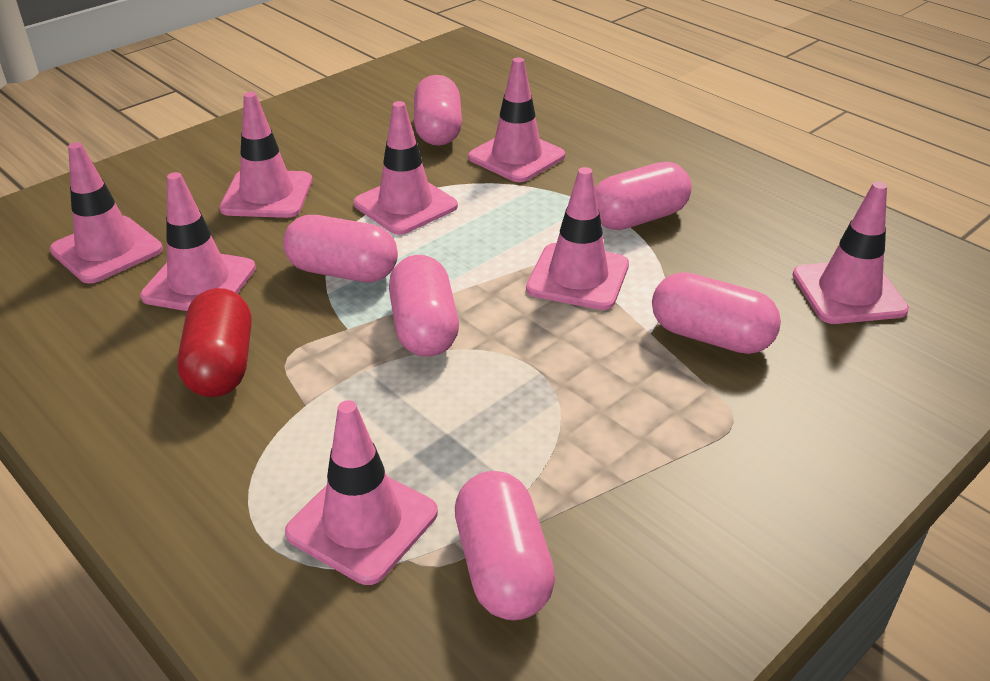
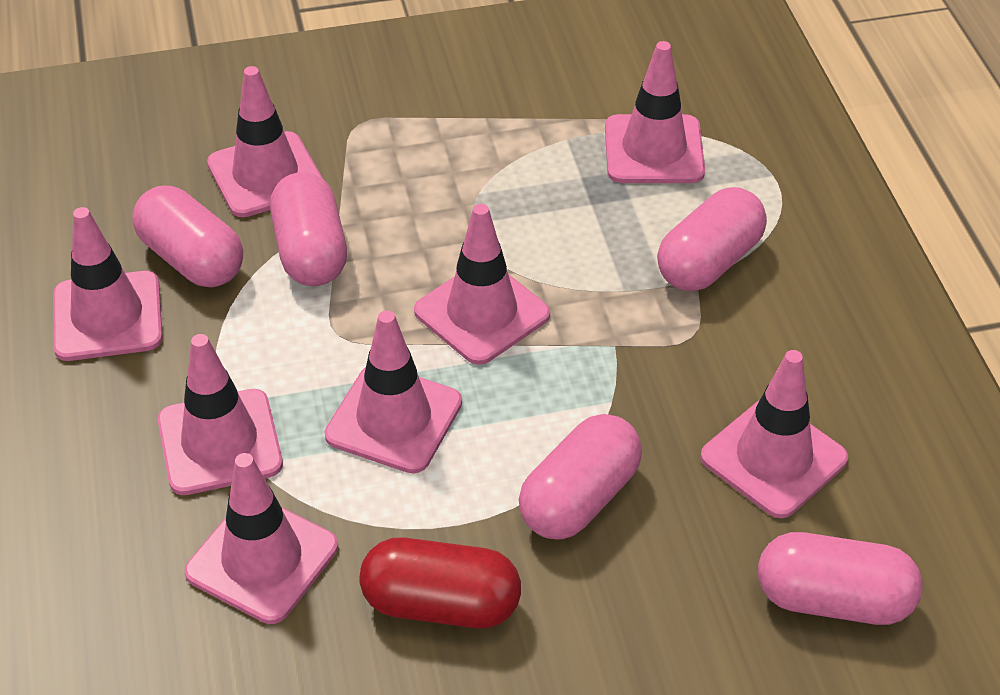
pink capsule: [283,215,398,282] [389,255,459,357] [414,75,462,146] [455,471,555,620] [595,162,692,230] [652,272,781,354] = 6 -> [132,186,243,287] [270,172,347,286] [519,414,642,540] [657,187,767,291] [758,532,923,625] = 5

